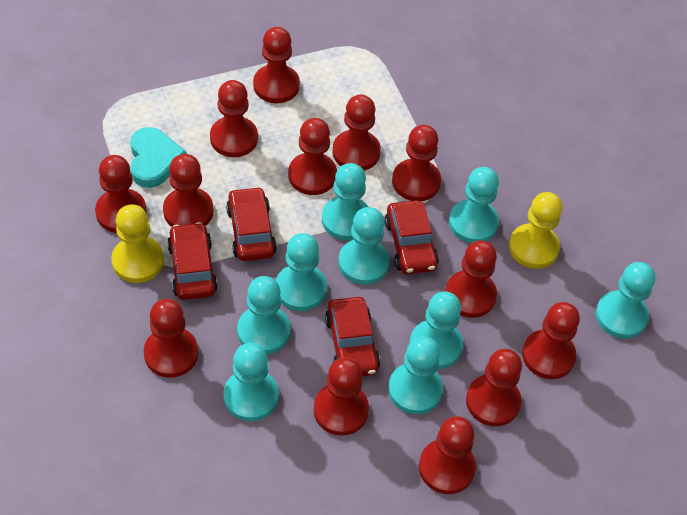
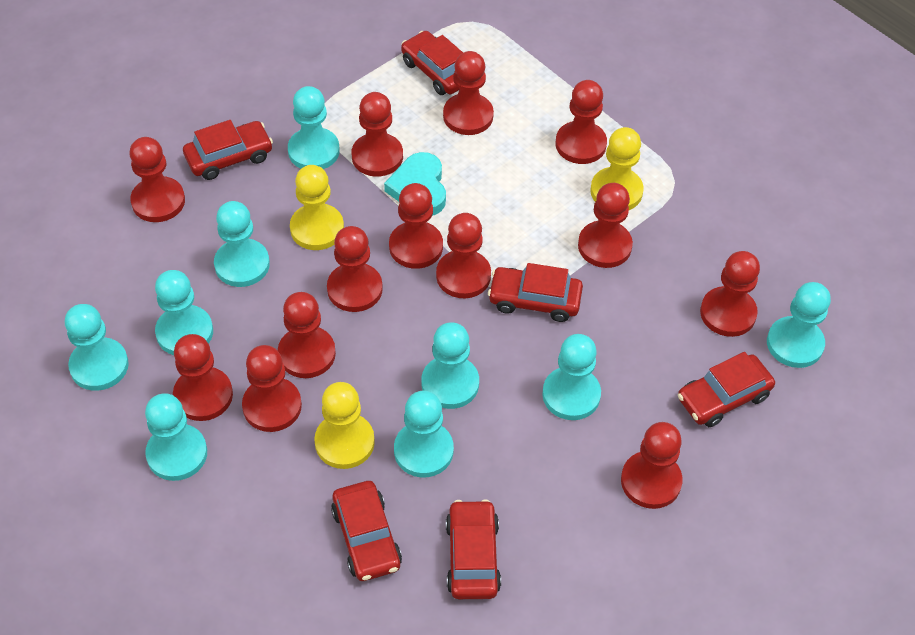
red car: [167,222,218,300] [226,186,277,261] [325,297,380,376] [385,200,439,274] = 4 -> [183,120,273,180] [331,481,402,581] [401,31,463,95] [446,499,501,599] [488,263,583,322] [678,352,775,427] = 6
yellow pawn: [111,204,164,283] [509,192,562,269] = 2 -> [290,165,344,250] [314,382,375,469] [590,127,644,210] = 3

